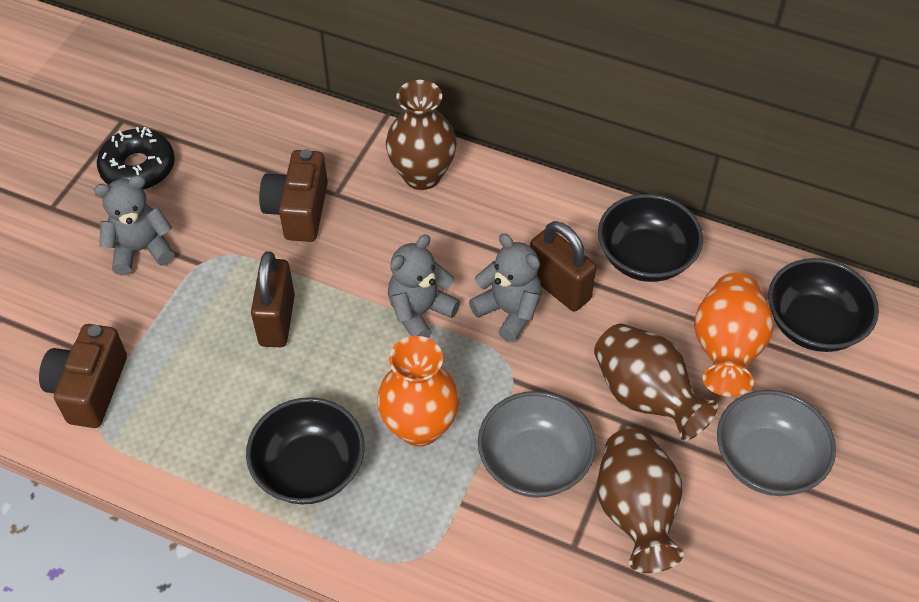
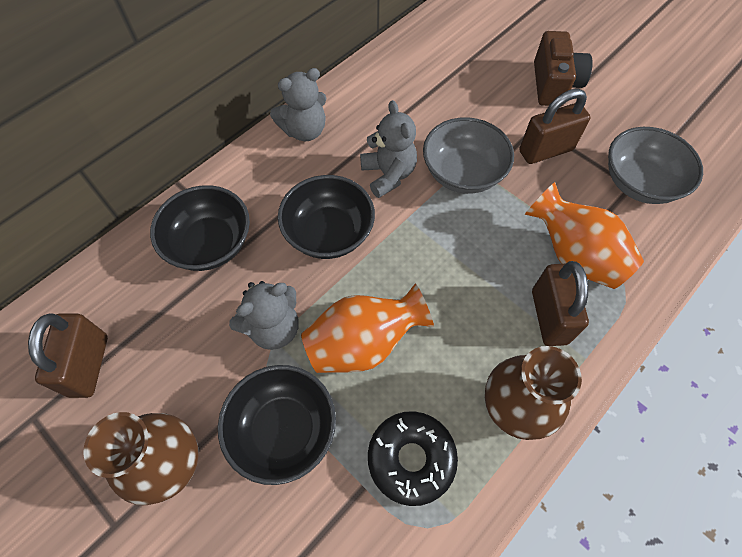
brown camera: [39,324,127,428] [259,149,328,242] = 2 -> [534,31,593,106] = 1
brown padlock: [251,251,295,347] [530,221,596,311] = 2 -> [28,313,108,398] [519,89,590,164] [532,261,589,346] = 3
brown vase: [386,80,457,190] [594,323,718,441] [597,428,684,573] = 3 -> [83,412,199,505] [485,346,582,440] = 2

